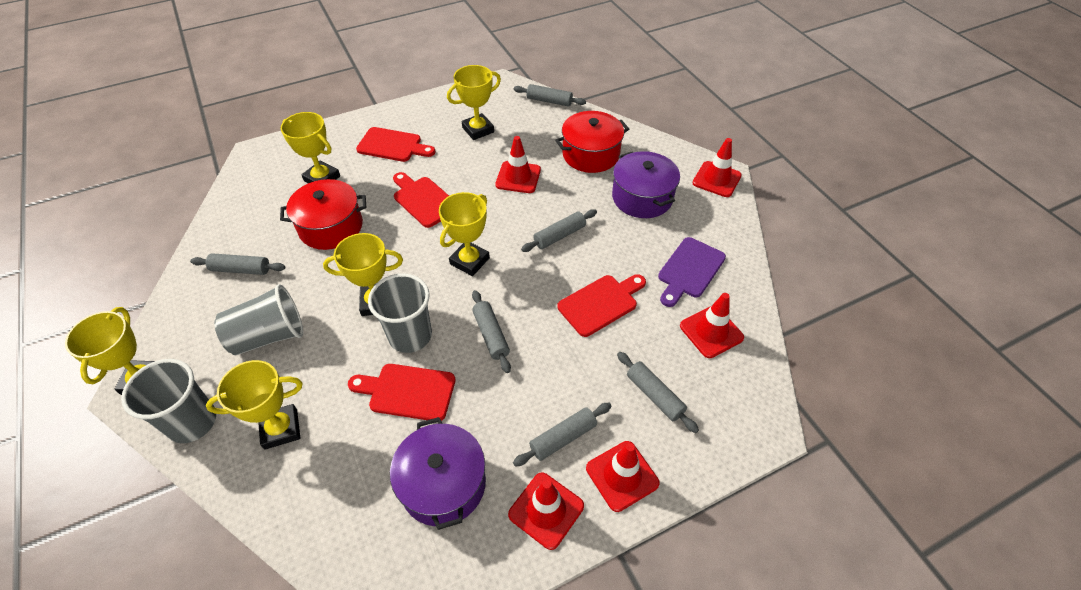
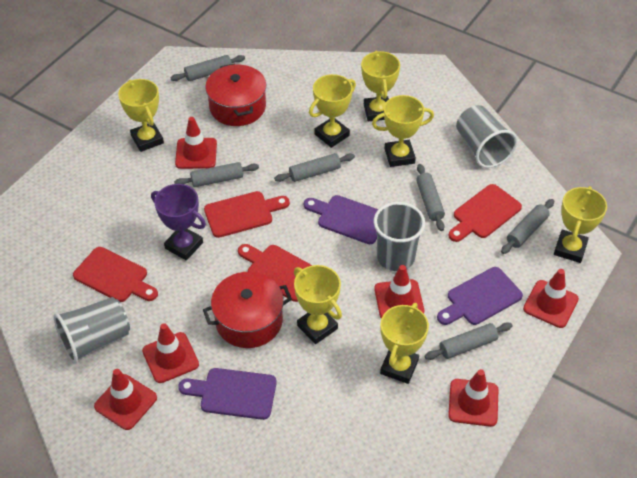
purple cutting board: [658,237,726,307] = 1 -> [178,368,277,420] [304,195,378,244] [437,267,523,325] = 3
purple pot: [390,417,486,530] [612,151,680,218] = 2 -> none = 0
purple trophy: none = 0 -> [151,184,206,260] = 1
red traffic cone: [495,136,541,193] [508,472,584,550] [586,441,660,512] [680,293,744,358] [693,138,742,197] = 5 -> [94,369,157,430] [142,323,199,383] [175,117,217,169] [374,265,424,319] [448,369,498,427] [523,269,579,328] = 6
yellow trophy: [65,307,155,395] [206,360,303,450] [281,112,340,183] [323,233,403,316] [439,192,490,276] [447,65,501,140] = 6 -> [118,79,164,152] [294,265,342,344] [309,74,356,148] [361,50,400,121] [372,95,434,167] [380,303,429,384] [554,186,607,263] = 7

